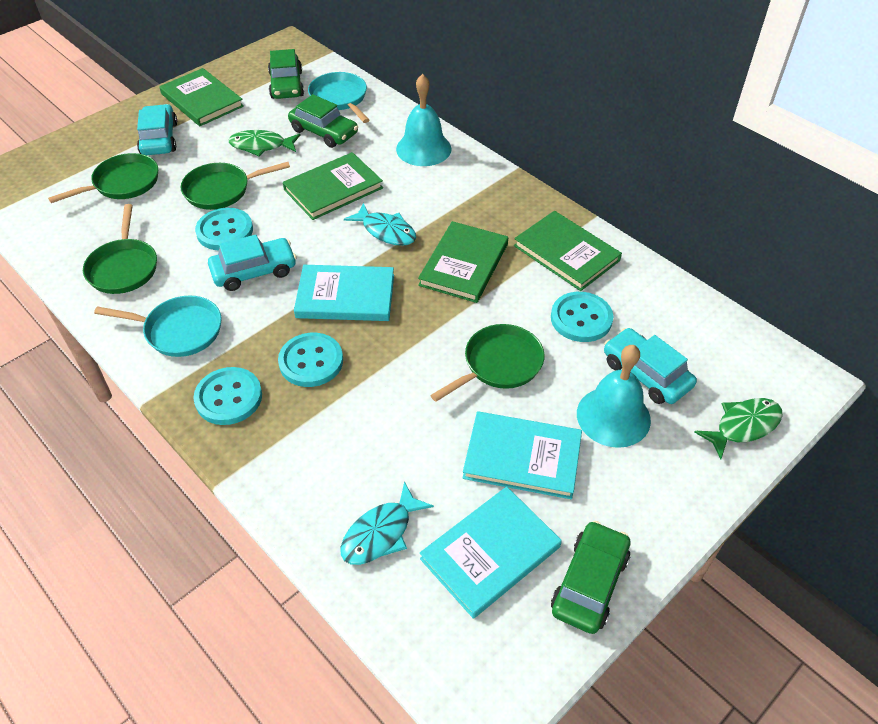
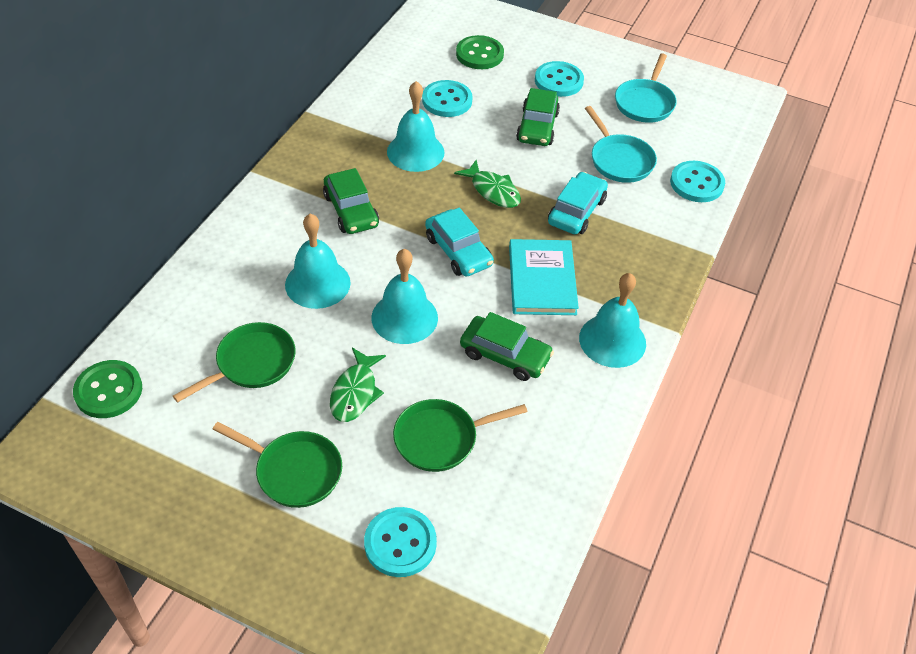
green book: [159,68,244,126] [283,152,383,220] [418,221,508,303] [514,211,622,291] = 4 -> none = 0
green button: none = 0 -> [73,360,142,418] [456,35,504,69] = 2
green pan: [48,153,158,203] [83,204,157,294] [181,162,290,210] [430,324,544,402] = 4 -> [173,322,296,403] [213,422,342,508] [393,399,527,472] = 3
turquoise bell: [396,74,451,166] [577,345,651,448] = 2 -> [285,214,351,309] [372,249,438,344] [387,81,445,172] [579,273,646,368] = 4
turquoise book: [294,265,394,321] [420,487,562,619] [463,411,582,499] = 3 -> [509,239,579,315] = 1
turquoise car: [137,104,177,155] [208,235,296,291] [604,328,697,404] = 3 -> [425,208,494,276] [548,172,608,234] = 2
turquoise fish: [341,481,434,565] [344,203,416,246] = 2 -> none = 0

